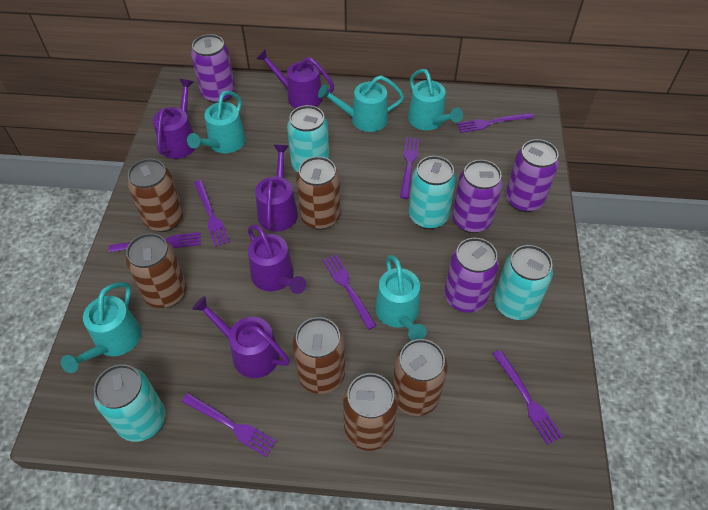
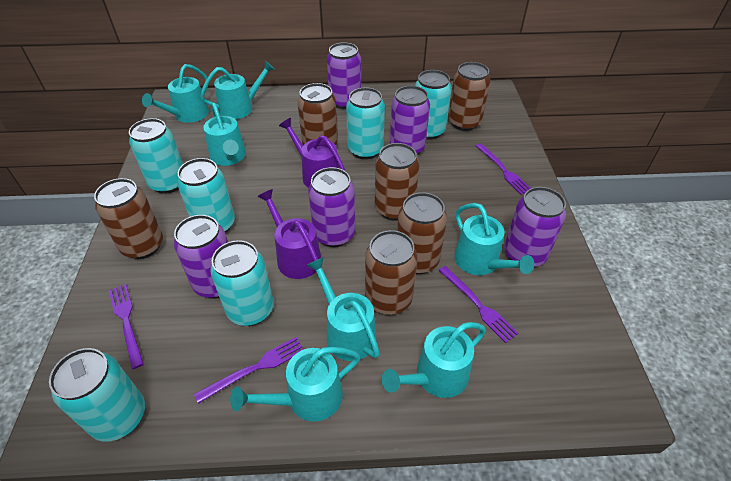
purple can: [191,34,235,103] [444,238,499,313] [452,160,503,233] [506,139,559,212] = 4 -> [174,215,228,298] [308,167,355,247] [327,42,361,109] [390,86,430,155] [504,187,566,267] = 5
purple fork: [109,232,201,252] [181,393,277,457] [194,180,230,247] [323,254,377,330] [400,137,420,199] [457,113,534,133] [493,350,563,445] = 7 -> [109,284,144,369] [194,337,304,404] [438,266,519,343] [476,143,531,195] = 4
purple watering can: [153,79,196,159] [192,296,290,378] [248,224,306,294] [255,145,298,231] [256,49,334,108] = 5 -> [257,189,321,279] [279,118,345,188] = 2
turquoise can: [94,364,165,442] [287,105,329,172] [409,156,456,229] [494,245,553,320] = 4 -> [49,348,145,442] [129,118,183,194] [177,158,235,233] [210,240,274,326] [346,87,385,160] [415,70,452,140] = 6
turquoise watering can: [61,282,141,373] [187,91,246,153] [318,75,404,132] [375,255,426,340] [408,69,463,130] = 5 -> [142,64,209,123] [200,61,275,119] [203,103,246,166] [230,347,360,422] [307,257,380,361] [382,322,486,398] [454,203,534,275] = 7

